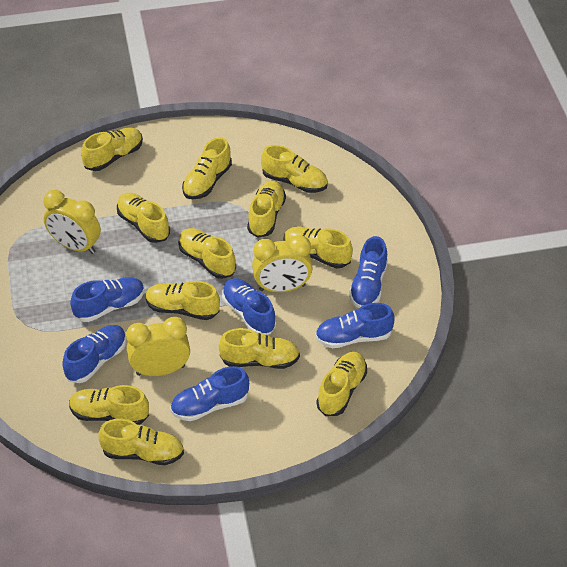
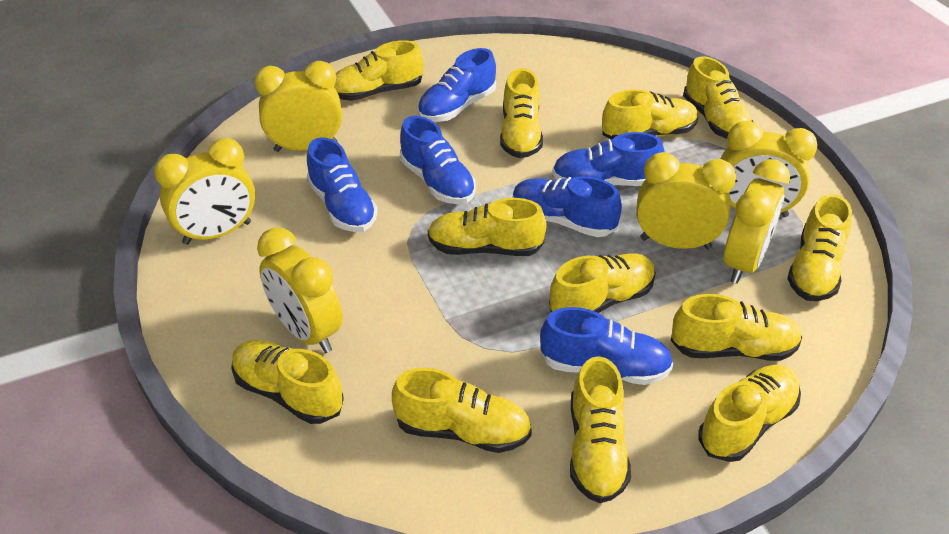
yellow clock: [43,190,101,254] [126,317,190,376] [252,235,313,292] = 3 -> [154,138,255,245] [255,61,342,152] [257,227,343,353] [636,152,736,249] [721,121,818,217] [724,159,790,284] = 6

